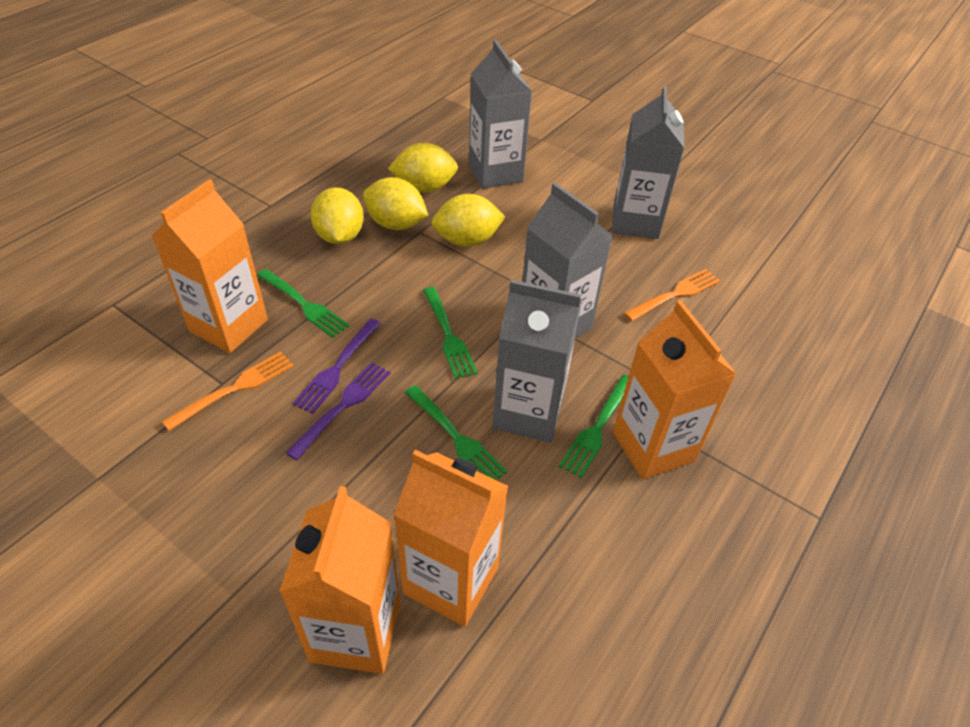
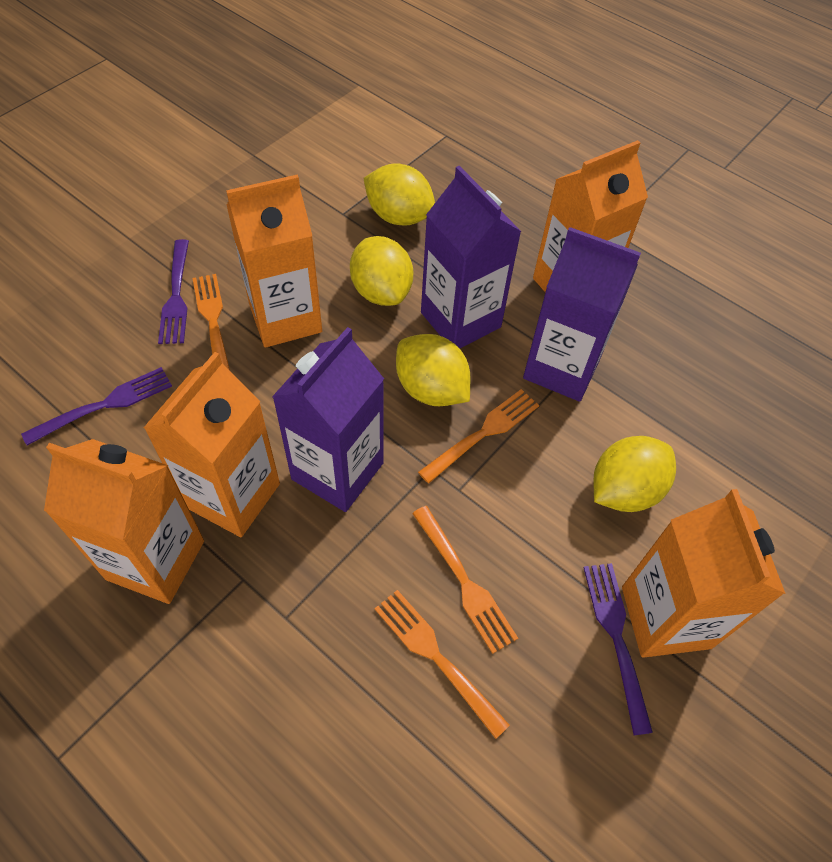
green fork: [257,269,349,338] [405,385,507,480] [423,287,478,379] [559,375,629,478] = 4 -> none = 0
grey carton: [469,40,532,189] [492,280,581,443] [522,183,613,338] [612,86,684,239] = 4 -> none = 0
orange carton: [152,179,268,353] [279,486,400,674] [393,450,509,627] [613,300,736,479] = 4 -> [44,439,204,604] [144,352,280,537] [226,174,322,348] [533,140,648,292] [622,489,786,658] = 5
orange fork: [162,351,294,431] [624,269,720,321] = 2 -> [192,274,230,371] [375,590,510,739] [412,506,518,654] [418,389,539,483] = 4
purple carton: none = 0 -> [272,327,384,512] [421,166,522,348] [523,227,641,402] = 3
purple fork: [286,362,390,460] [292,319,381,414] = 2 -> [21,367,172,445] [158,239,189,344] [583,563,653,735] = 3

